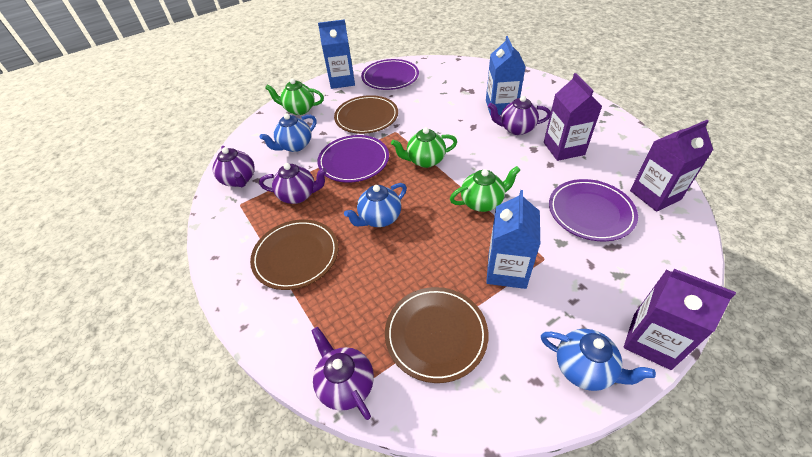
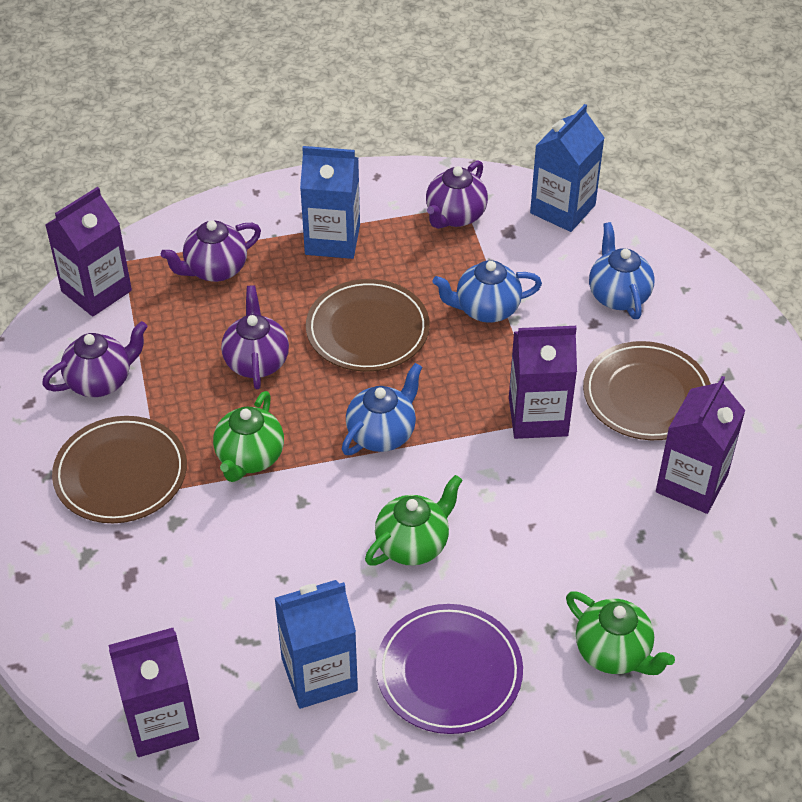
purple carton: [544,73,602,161] [624,269,736,370] [630,120,713,212] = 3 -> [45,187,132,317] [109,628,199,757] [509,326,577,439] [656,376,746,514] = 4
purple plate: [317,135,389,183] [361,59,419,90] [549,179,638,241] = 3 -> [376,604,523,734] = 1

